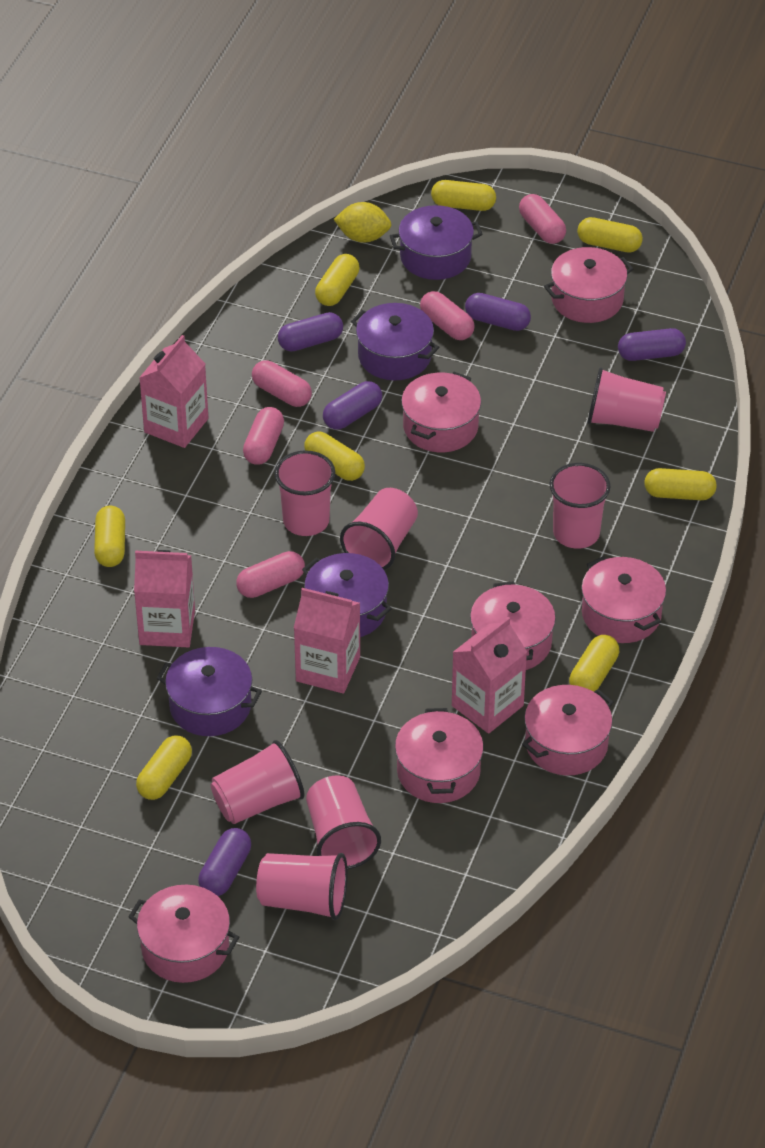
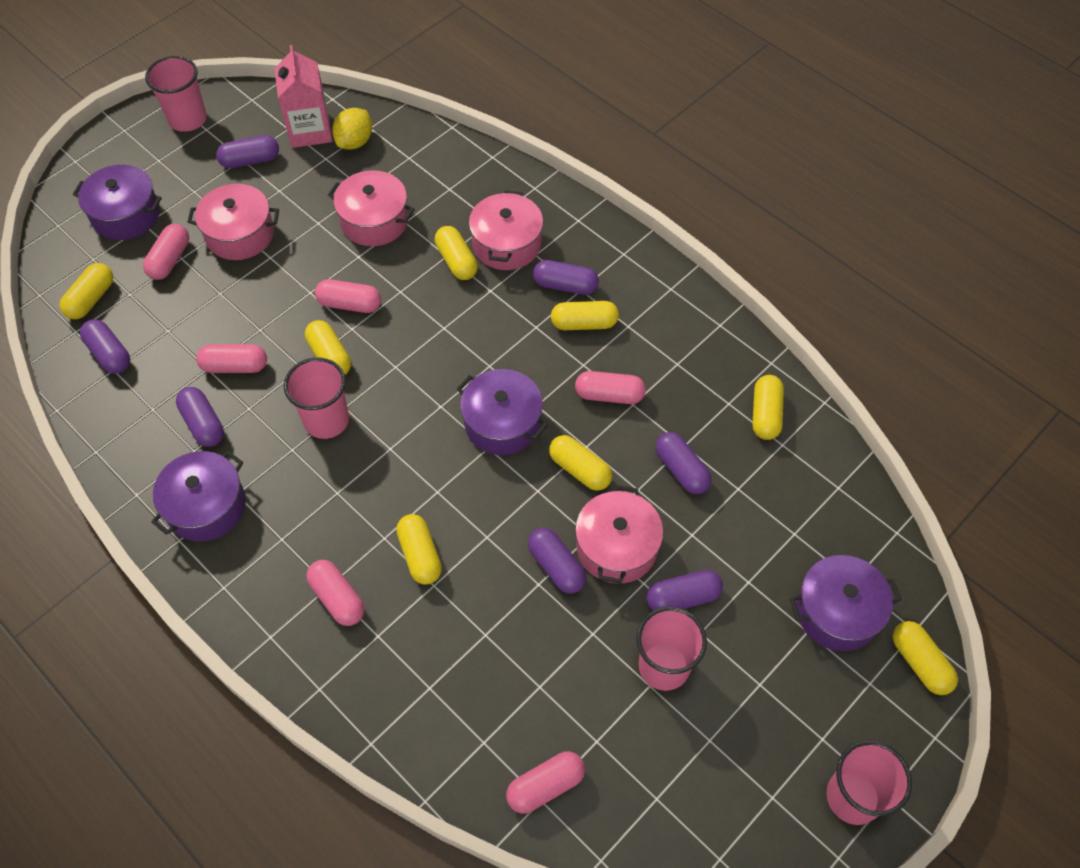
pink capsule: [236,551,305,598] [243,407,284,465] [252,360,312,407] [420,291,475,340] [519,194,566,244] = 5 -> [143,224,189,280] [196,344,267,373] [306,560,365,626] [315,279,381,313] [506,751,585,814] [575,371,646,404] = 6
pink carton: [134,550,195,647] [139,335,208,448] [294,588,360,694] [452,617,527,734] = 4 -> [274,45,332,148] = 1
pink cup: [210,740,304,824] [256,853,347,920] [274,450,335,536] [306,775,381,870] [340,488,418,570] [549,463,611,549] [587,367,666,432] = 7 -> [145,56,207,132] [284,357,349,439] [636,607,707,691] [827,740,912,825] = 4
pink pot: [129,885,239,983] [395,708,484,803] [401,372,481,452] [470,581,556,670] [522,685,613,775] [544,247,633,323] [581,556,666,643] = 7 -> [188,184,279,260] [328,170,415,246] [469,190,543,270] [575,485,663,584] = 4
purple capsule: [198,828,251,896] [278,312,343,352] [323,381,382,430] [465,293,531,331] [618,328,686,361] = 5 -> [80,319,130,374] [176,387,224,447] [216,135,279,168] [528,528,587,594] [533,260,599,295] [646,570,723,611] [655,432,712,494] = 7

